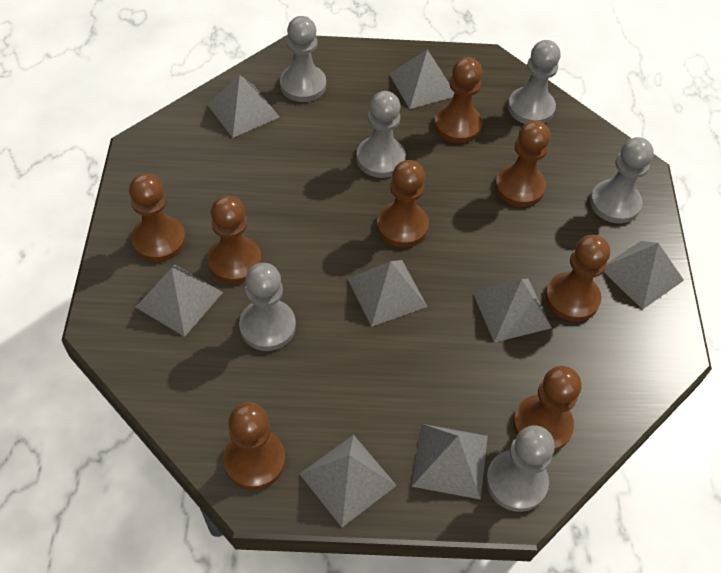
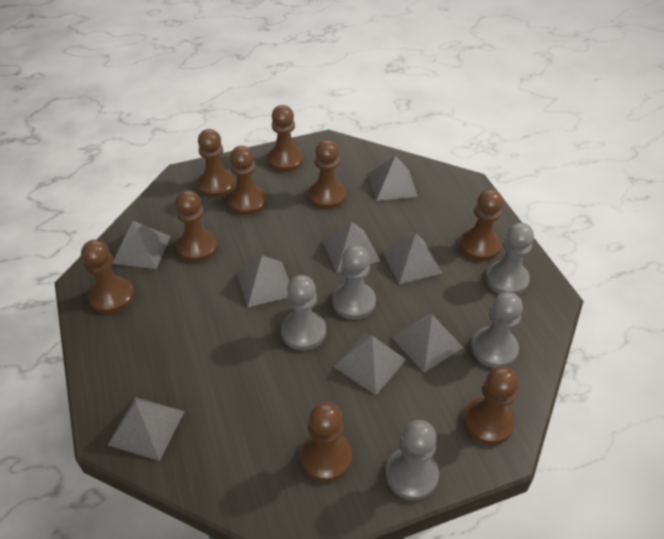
brown pawn: [129,173,186,262] [207,195,262,284] [223,402,285,490] [377,160,429,247] [434,57,482,143] [495,120,550,207] [513,366,581,451] [545,235,610,322] = 8 -> [81,240,134,314] [175,190,218,262] [198,129,235,198] [228,146,266,215] [268,105,303,172] [300,402,352,482] [309,140,346,209] [459,189,503,261] [463,366,519,445] = 9
grey pawn: [239,263,296,351] [280,16,326,102] [356,91,406,178] [486,425,555,512] [508,40,561,124] [590,137,654,224] = 6 -> [281,275,326,351] [333,245,376,320] [386,420,439,500] [471,292,523,368] [486,223,534,295] = 5

